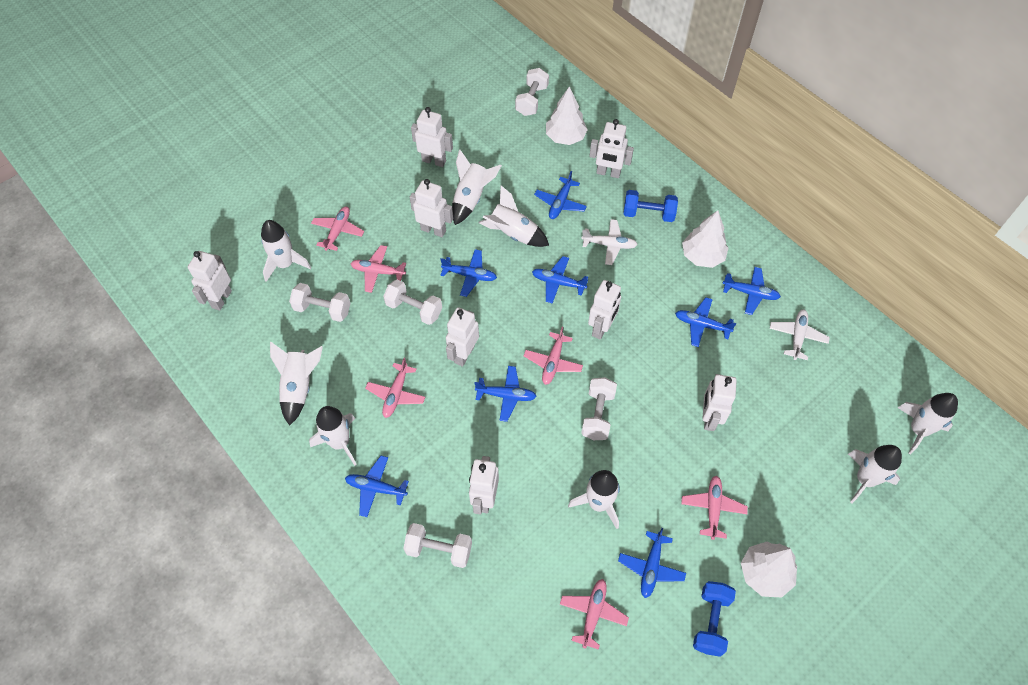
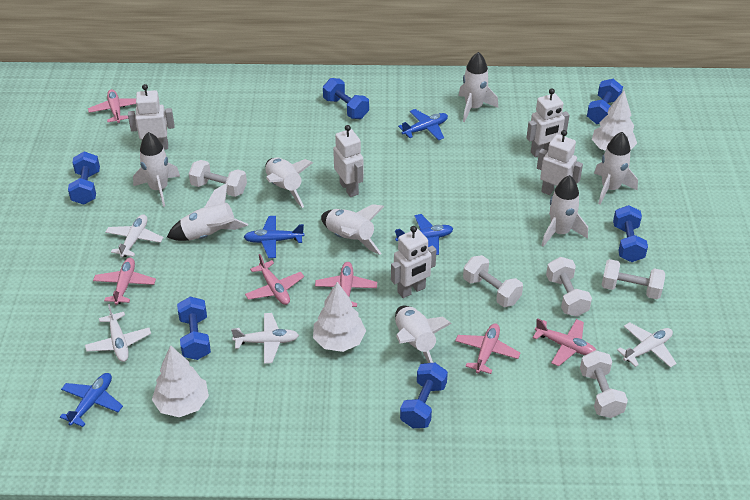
blue dumbbell: [623,190,678,222] [693,581,736,657] = 2 -> [68,152,100,205] [177,297,211,360] [323,78,369,119] [400,363,448,428] [587,79,623,124] [613,205,648,262] = 6
blue plane: [345,456,409,517] [440,249,497,297] [474,366,537,422] [532,256,588,304] [534,171,587,219] [618,528,686,598] [675,297,736,347] [722,267,781,315] = 8 -> [60,373,123,427] [244,216,304,258] [395,214,453,255] [398,109,448,140] = 4
white plane: [581,219,638,265] [770,310,830,360] = 2 -> [85,304,151,362] [105,214,164,257] [231,313,299,364] [617,322,677,368] = 4
white robot: [188,251,232,311] [410,179,453,237] [411,107,453,167] [446,307,479,367] [469,456,499,515] [588,280,621,340] [589,119,634,178] [702,374,737,431] = 8 -> [128,84,174,150] [333,125,364,197] [391,226,436,298] [526,89,570,157] [537,130,583,195] = 5

